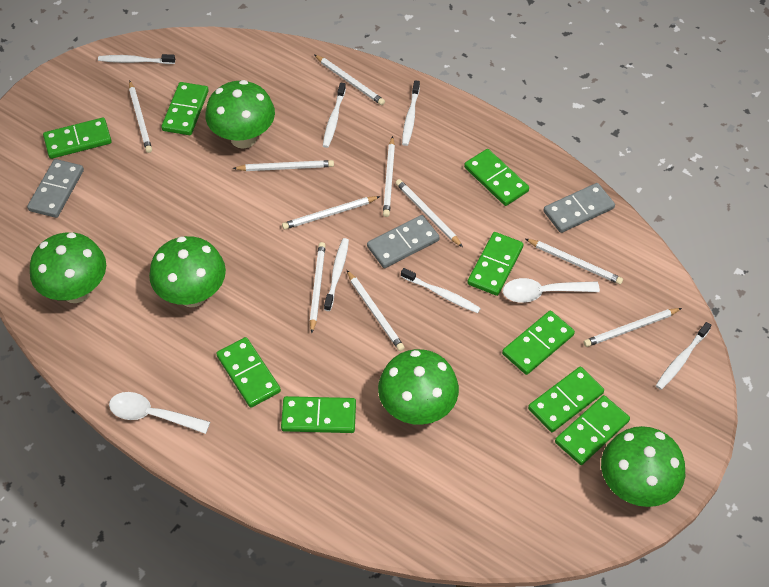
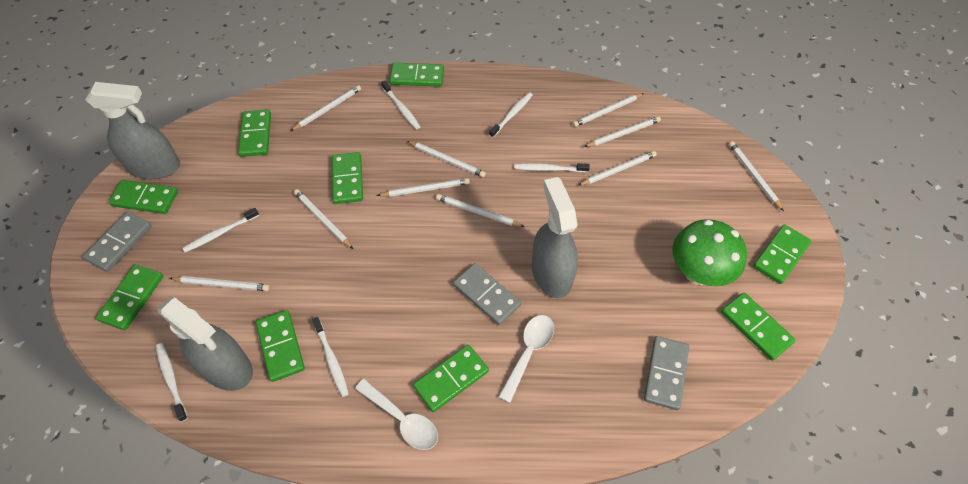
green mushroom: [30,232,106,303] [149,236,226,307] [205,80,275,149] [378,349,459,425] [601,426,685,507] = 5 -> [672,219,747,286] = 1
grey spray bottle: none = 0 -> [85,82,180,179] [158,296,253,391] [532,177,578,298] = 3

